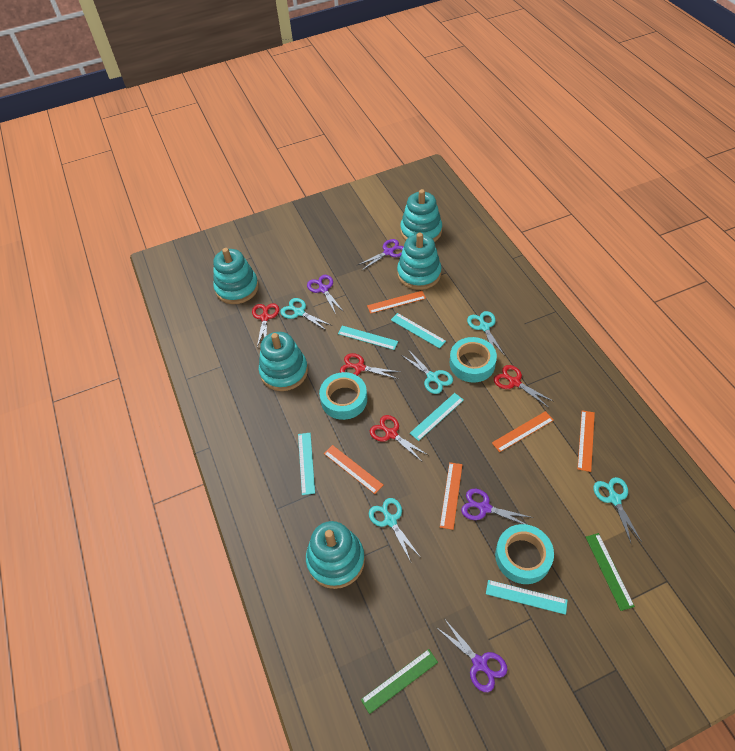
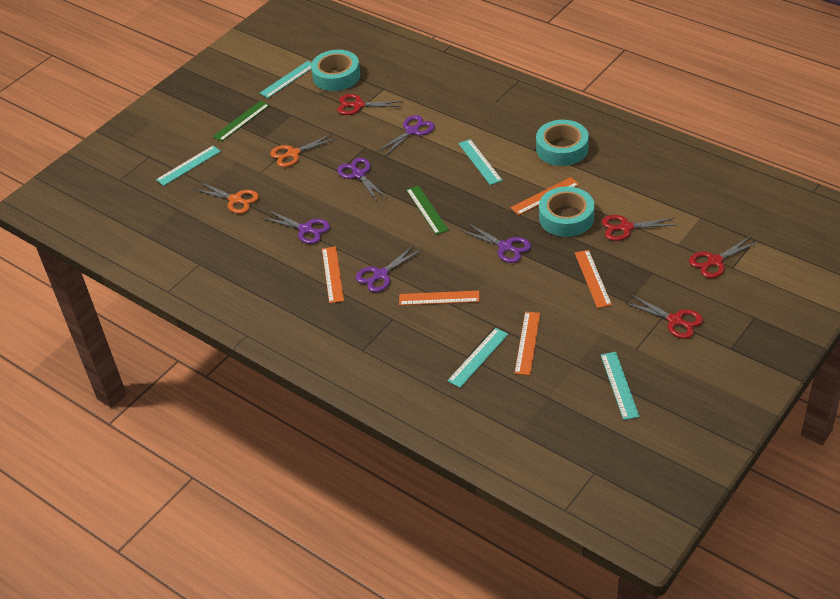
orange scissors: none = 0 -> [194,182,259,214] [270,134,337,167] = 2
purple scissors: [307,275,344,314] [358,239,404,270] [436,620,507,692] [461,489,533,524] = 4 -> [263,210,330,244] [337,157,387,201] [356,245,421,292] [377,115,435,156] [462,224,531,263] = 5
turquoise scissors: [280,298,331,331] [369,498,421,562] [401,350,453,394] [467,311,505,356] [593,477,642,543] = 5 -> none = 0
turquoise stacking toy: [213,248,259,304] [259,332,308,391] [306,521,365,589] [397,232,442,290] [400,189,442,242] = 5 -> none = 0

